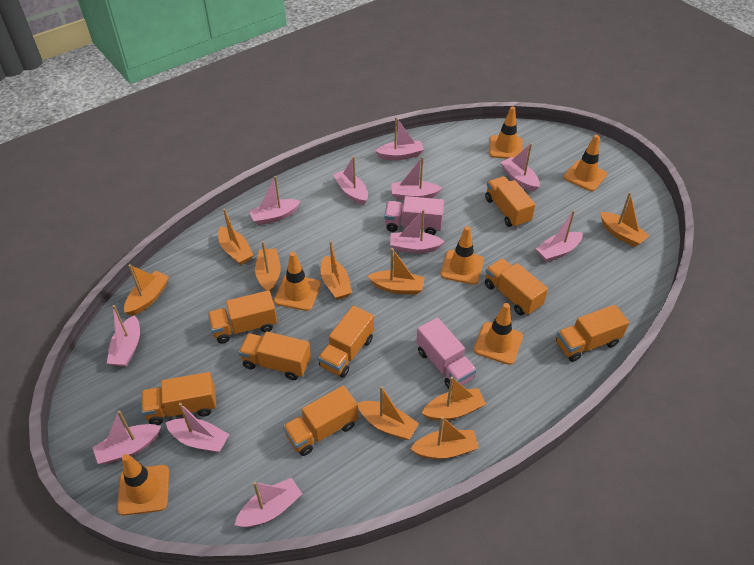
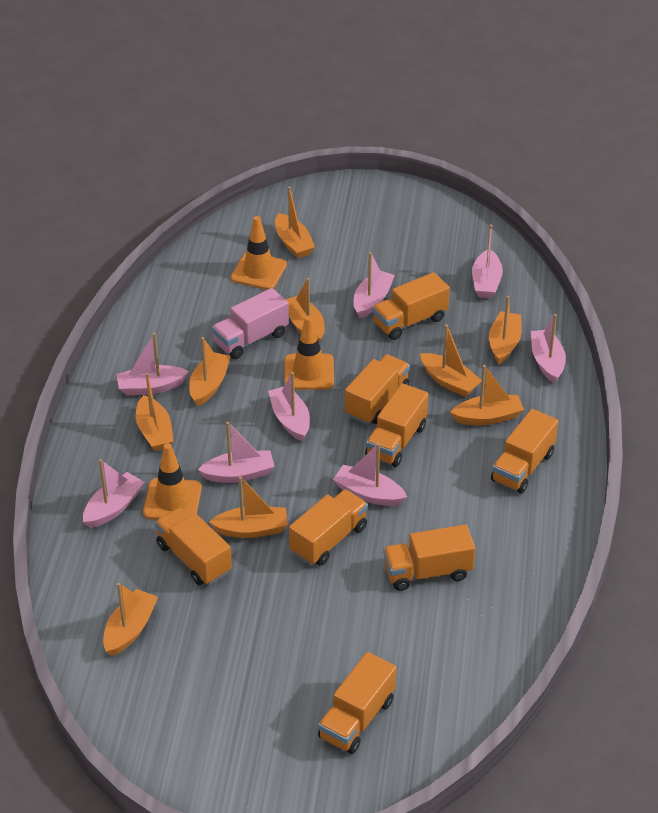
orange traffic cone: [117,454,169,515] [274,252,321,311] [440,226,484,285] [474,303,523,365] [489,106,523,159] [564,135,607,191] = 6 -> [143,443,202,520] [231,216,287,290] [284,316,334,390] = 3
pink boat: [92,410,161,464] [107,305,140,367] [166,403,229,453] [235,478,302,527] [249,176,300,225] [333,156,368,205] [375,117,424,160] [390,209,445,253] [391,157,442,200] [501,143,540,192] [536,210,583,262] = 11 -> [83,459,144,528] [116,333,189,396] [198,422,275,483] [268,372,310,441] [333,443,407,506] [353,252,395,319] [472,224,503,298] [531,314,566,383] = 8
pink truck: [384,196,444,235] [416,317,477,389] = 2 -> [212,288,289,359] = 1

